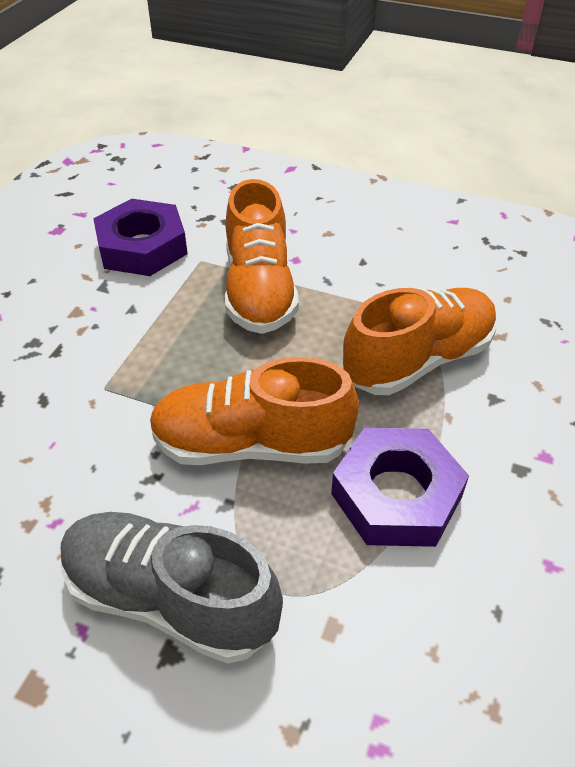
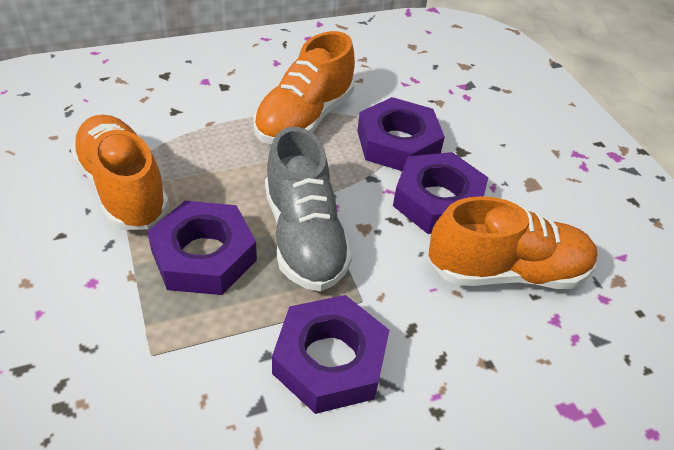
purple nut: [93,199,188,276] [331,428,469,547] = 2 -> [147,201,257,295] [272,295,390,414] [357,97,445,171] [393,152,488,234] = 4

